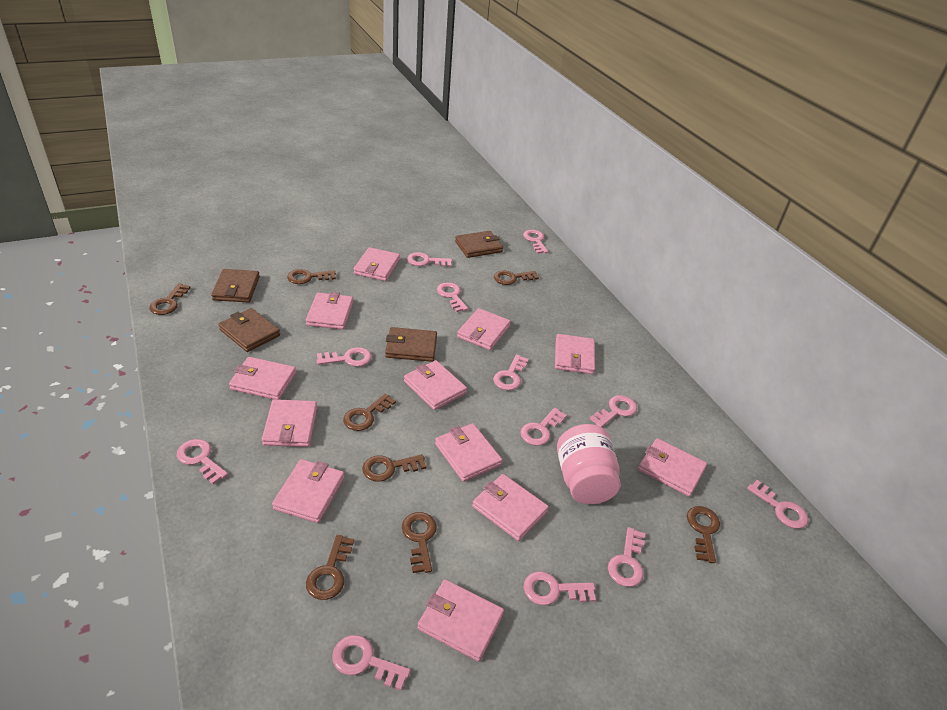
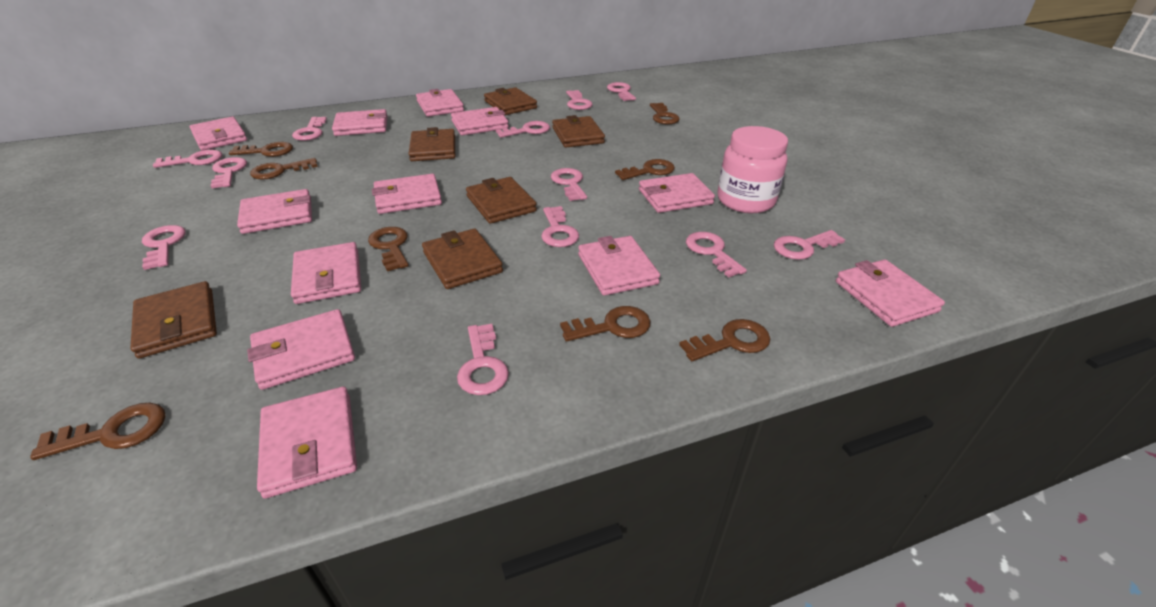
brown wallet: [211,269,260,303] [218,308,280,352] [385,327,437,362] [455,231,503,258] = 4 -> [130,281,217,358] [409,127,455,161] [422,228,503,289] [466,177,537,224] [484,87,537,115] [552,115,605,148] = 6

